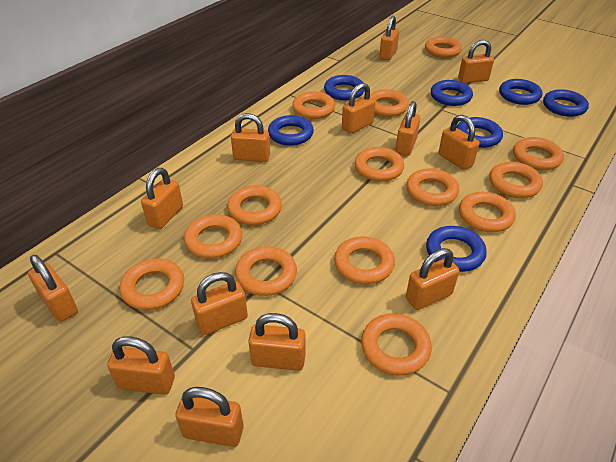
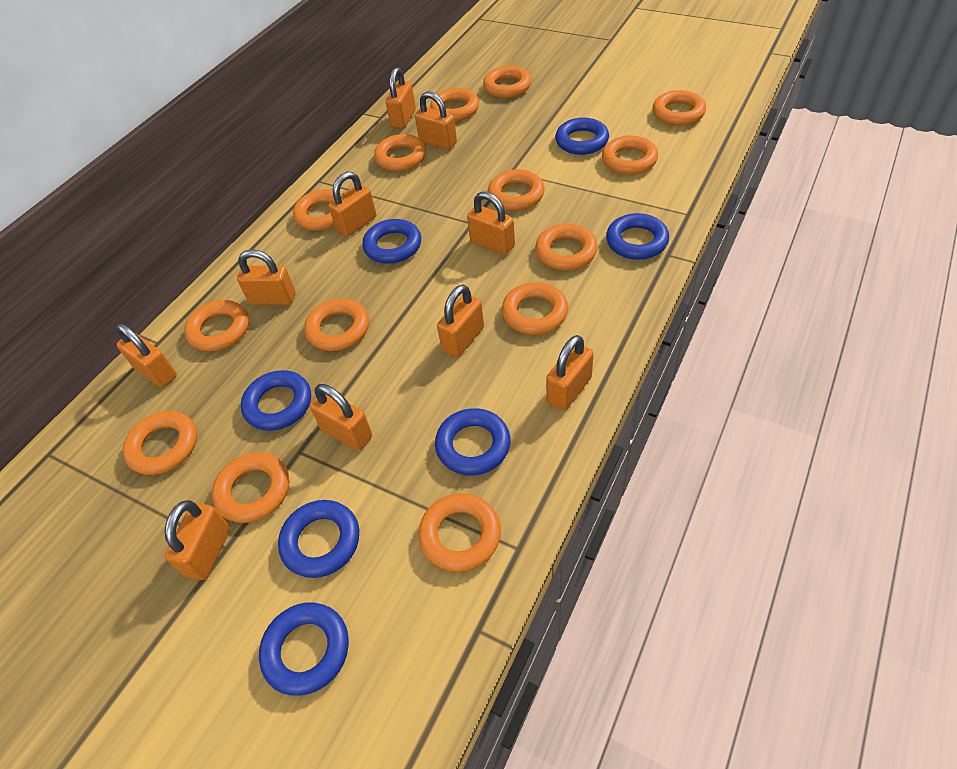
orange padlock: [28,255,78,322] [107,336,175,395] [141,168,183,229] [175,387,244,447] [191,272,248,335] [231,113,270,162] [248,313,306,371] [342,83,375,134] [379,16,399,60] [395,101,420,156] [406,248,459,310] [438,115,480,170] [458,40,494,83] = 13 -> [116,324,177,388] [165,500,230,580] [237,249,296,305] [310,384,372,451] [329,172,376,237] [386,67,416,128] [415,91,457,150] [437,285,484,357] [467,192,515,255] [546,335,594,411] = 10

